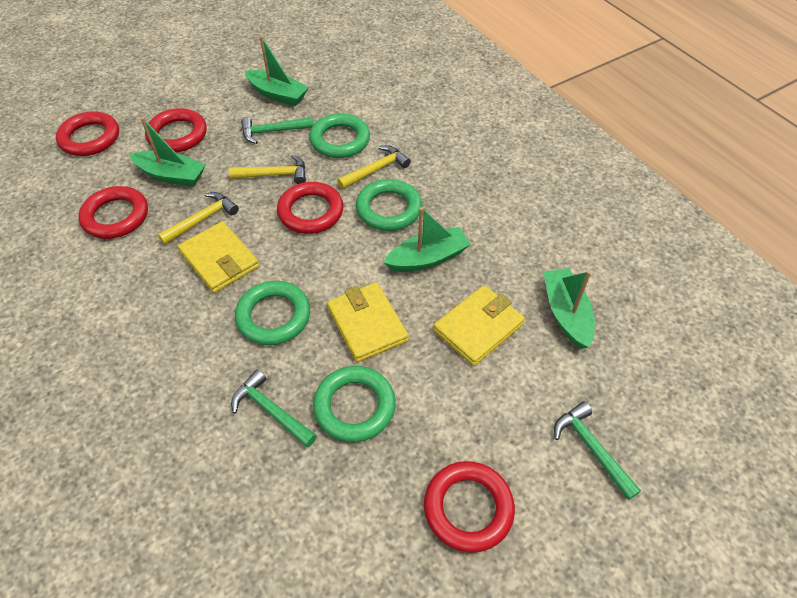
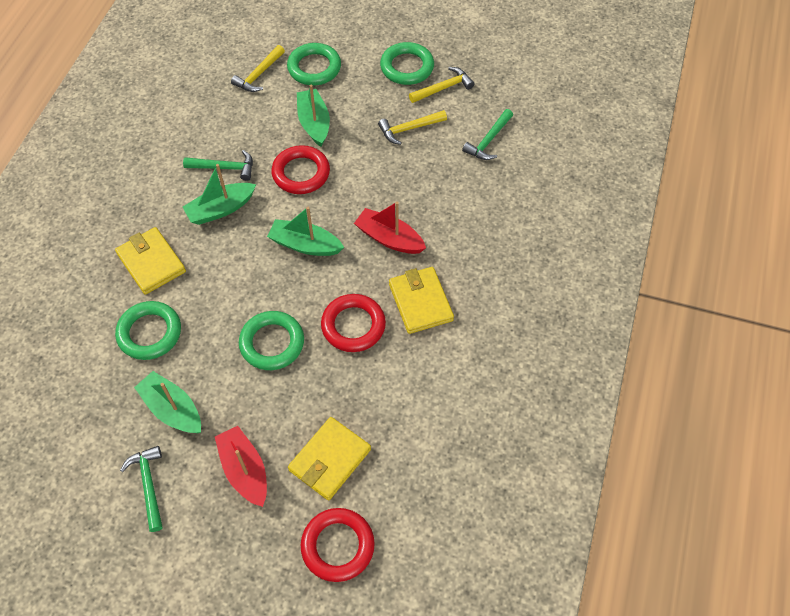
red boat: none = 0 -> [215,426,267,507] [354,201,426,254] = 2
red ring: [56,111,119,156] [79,186,148,239] [145,108,207,152] [277,182,344,234] [424,461,515,553] = 5 -> [272,145,330,194] [301,508,375,582] [321,294,386,352] = 3

